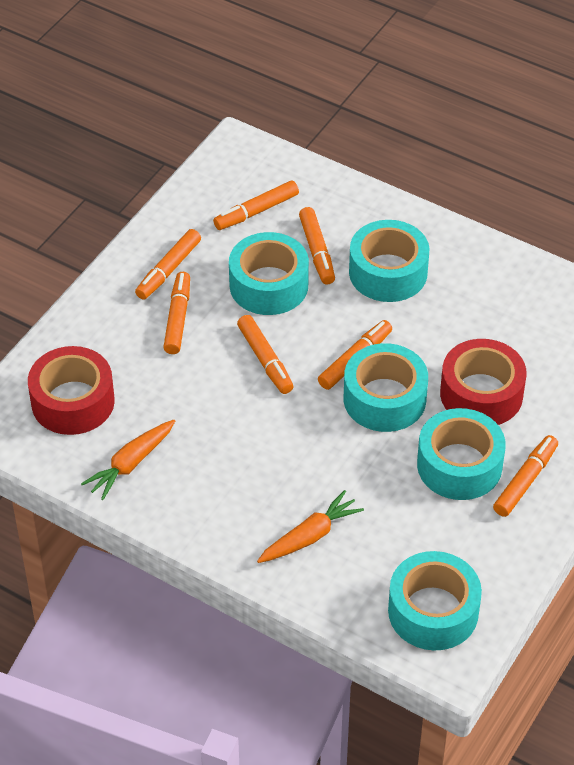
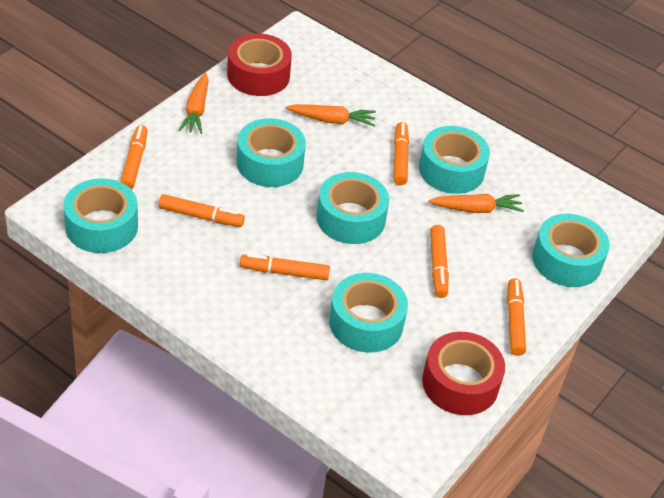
orange carrot: [81,420,175,500] [257,490,364,563] = 2 -> [179,73,209,134] [286,104,376,126] [428,194,524,213] = 3
orange marker: [135,229,201,300] [163,272,190,354] [213,180,299,230] [237,315,294,394] [299,207,335,284] [318,320,392,390] [493,435,558,517] = 7 -> [120,125,148,190] [158,194,245,227] [240,254,330,280] [394,122,409,185] [430,225,449,298] [507,278,526,356] = 6
turquoise tape: [229,232,309,315] [344,343,428,432] [349,220,430,302] [388,551,482,650] [417,408,506,500] = 5 -> [63,178,138,253] [236,118,306,187] [316,172,389,244] [329,273,408,353] [419,126,490,194] [532,214,610,287] = 6

